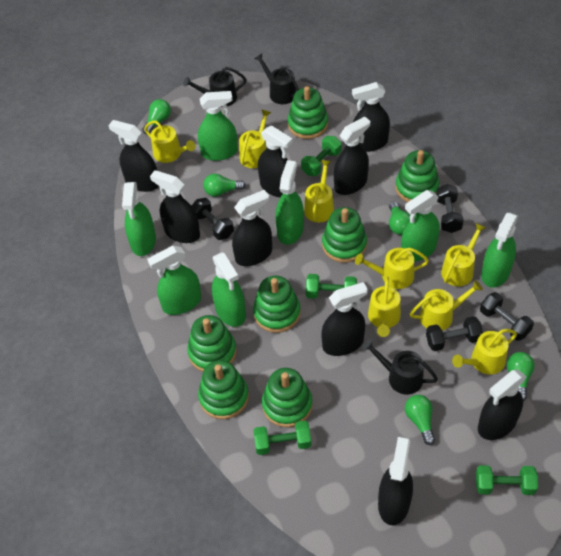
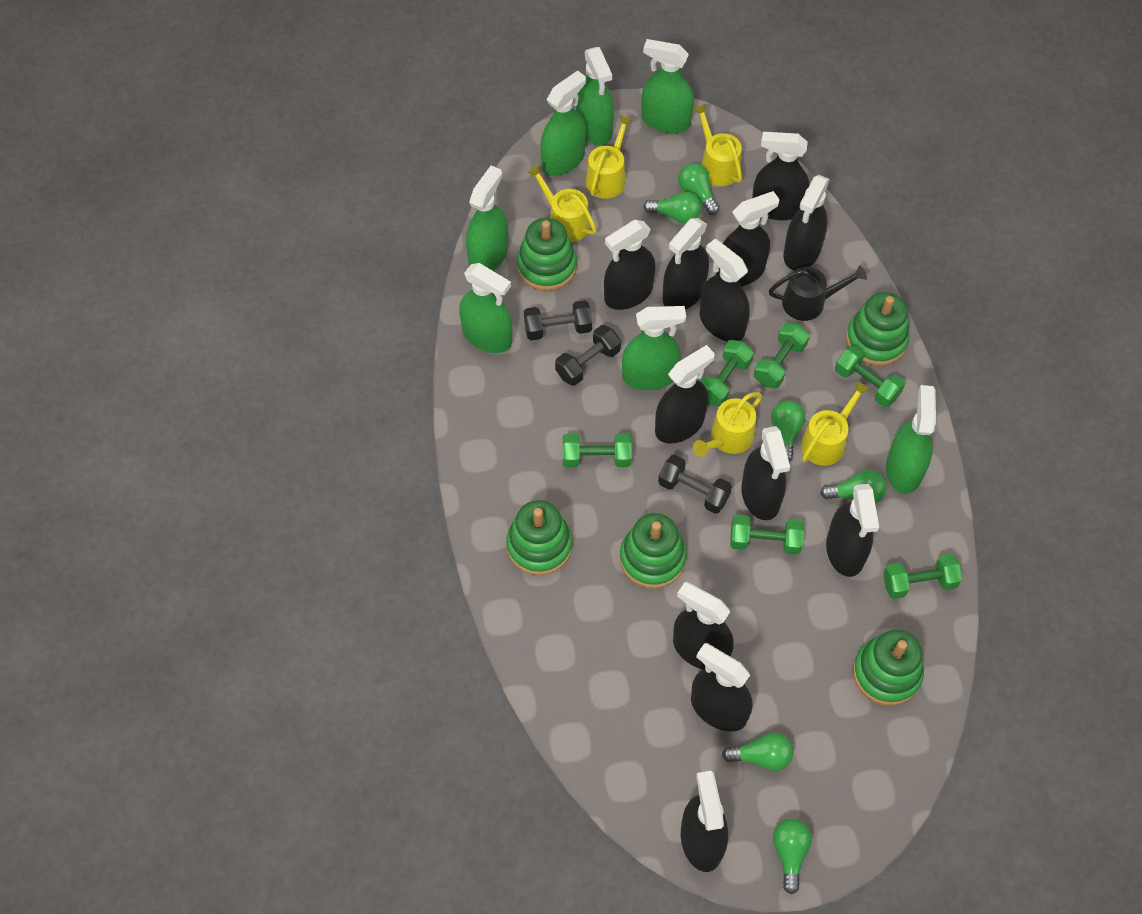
black dumbbell: [192,198,234,240] [426,316,483,351] [436,184,464,233] [480,292,534,341] = 4 -> [524,300,592,340] [555,325,621,386] [658,455,732,514] = 3
black spray bottle: [108,120,159,192] [150,170,200,243] [232,190,272,266] [258,125,293,197] [321,282,368,356] [334,116,370,195] [352,82,390,152] [378,437,413,525] [478,370,526,440] = 9 -> [604,220,656,310] [655,345,715,444] [663,218,709,309] [673,582,734,670] [681,771,728,872] [691,643,753,732] [700,239,750,341] [716,191,779,286] [741,426,790,520] [752,132,810,220] [783,175,830,271] [826,484,879,577] = 12
black watering can: [183,67,247,107] [254,53,299,104] [362,339,438,395] = 3 -> [769,265,867,321] = 1
green dumbbell: [254,421,311,455] [301,136,341,176] [306,274,357,299] [476,465,538,495] = 4 -> [563,433,632,468] [701,340,754,406] [730,515,804,555] [754,322,809,389] [835,345,905,407] [883,554,962,599] = 6
green light bulb: [142,99,171,134] [203,174,246,197] [389,202,410,235] [405,395,435,445] [507,352,535,401] = 5 -> [643,192,701,224] [678,163,719,215] [722,732,793,771] [771,400,805,462] [773,818,812,894] [820,470,886,503] = 6
green stacking toy: [187,315,236,372] [198,360,249,419] [253,276,301,333] [262,368,312,427] [288,86,328,139] [322,207,367,263] [395,150,439,202] = 7 -> [506,500,573,576] [517,218,577,291] [620,513,687,589] [846,292,910,366] [853,630,924,706] = 5
yellow watering can: [144,120,196,163] [239,109,271,168] [304,160,334,223] [355,248,429,289] [368,276,401,337] [410,280,483,331] [441,223,486,286] [452,329,517,374] = 8 -> [527,164,597,242] [586,115,633,199] [693,104,742,186] [693,392,762,457] [801,381,870,466] = 5

